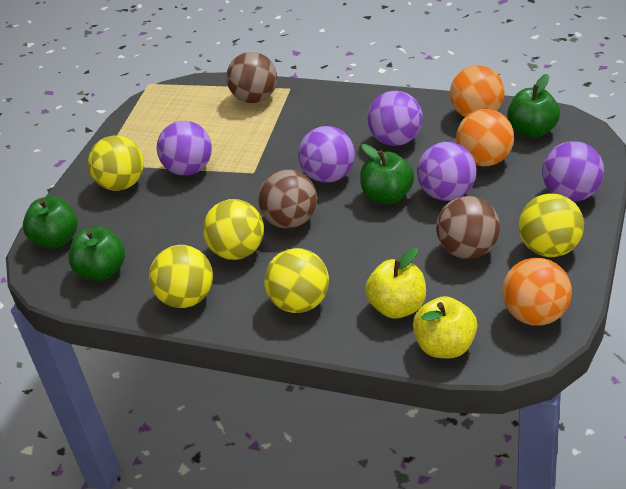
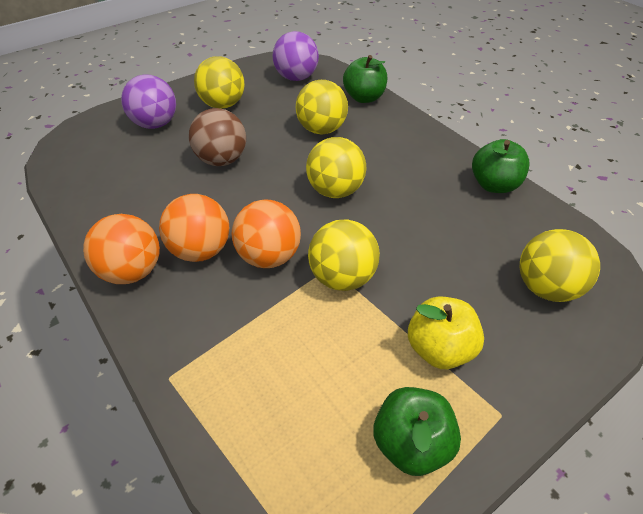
brown ball: [226,52,277,103] [258,170,317,229] [436,196,500,259] = 3 -> [189,108,246,166] = 1
green apple: [23,196,78,248] [68,226,125,281] [360,144,414,204] [507,74,560,138] = 4 -> [343,55,387,103] [374,387,461,476] [472,139,529,193] = 3
purple ball: [157,121,212,175] [298,126,355,183] [368,91,423,146] [417,142,477,201] [542,141,604,202] = 5 -> [121,74,176,129] [273,31,319,81] = 2
yellow apple: [365,247,426,319] [413,296,477,358] = 2 -> [408,296,484,369] = 1

